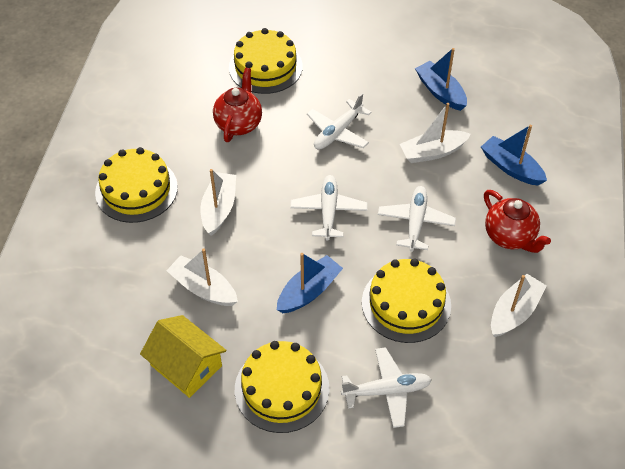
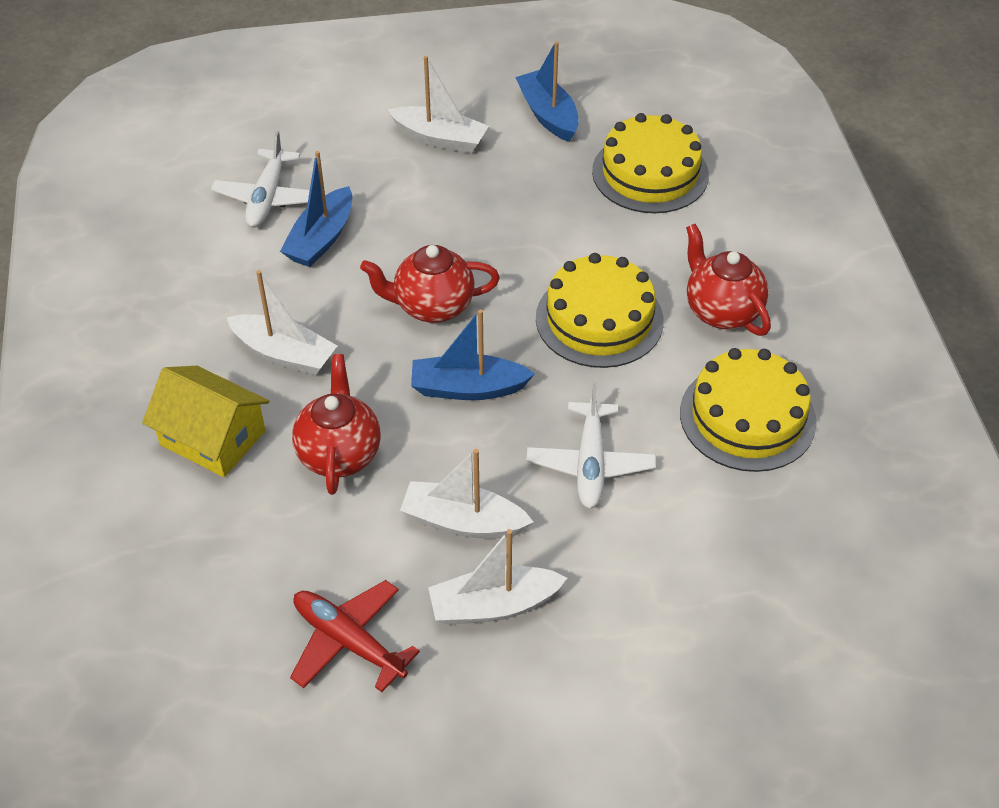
red plane: none = 0 -> [290,580,420,692] = 1
red teapot: [213,67,262,142] [484,190,551,253] = 2 -> [292,354,381,495] [360,245,500,323] [686,224,771,336] = 3
white plane: [290,175,367,241] [307,93,372,150] [341,347,432,428] [378,186,456,252] = 4 -> [211,131,310,228] [527,383,656,509] = 2
yellow cake: [95,147,178,223] [229,28,303,94] [235,341,329,433] [362,258,451,343] = 4 -> [536,253,664,368] [592,113,709,213] [680,348,817,472] = 3

